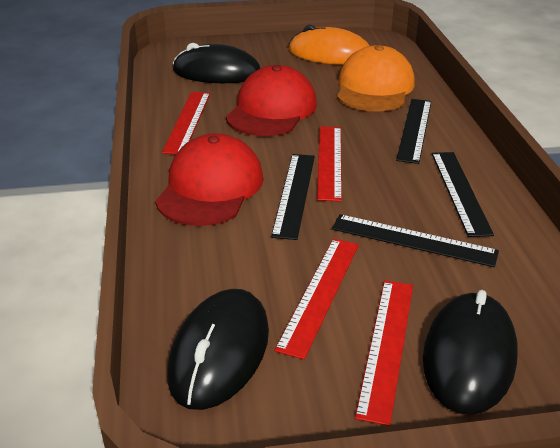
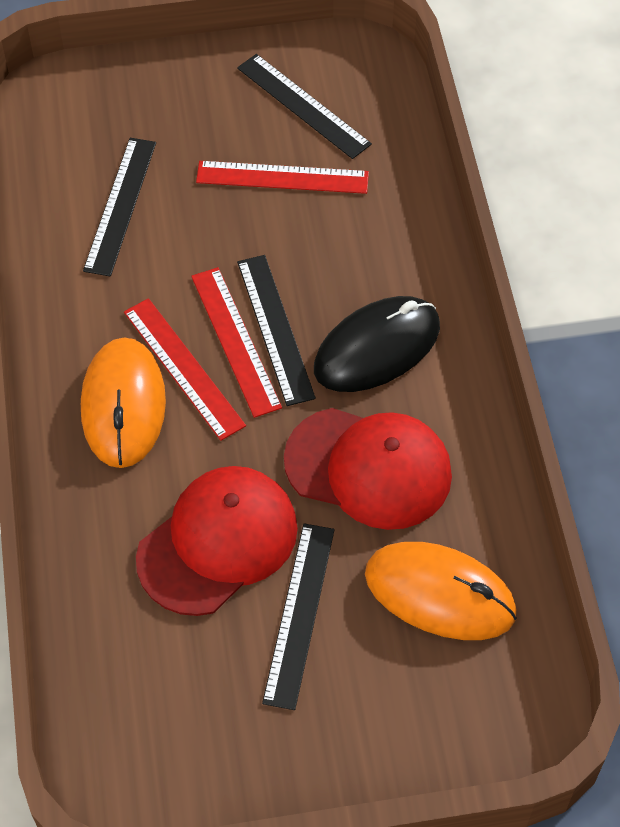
black mouse: [167,289,269,410] [173,43,260,83] [423,290,518,415] = 3 -> [314,296,440,392] = 1
orange cap: [337,45,415,112] = 1 -> none = 0
orange mouse: [289,24,370,65] = 1 -> [81,338,166,468] [365,542,517,640] = 2
red ruler: [162,92,210,154] [274,239,359,360] [317,126,342,201] [355,280,413,426] = 4 -> [124,298,246,441] [191,267,282,418] [196,161,369,194] = 3

